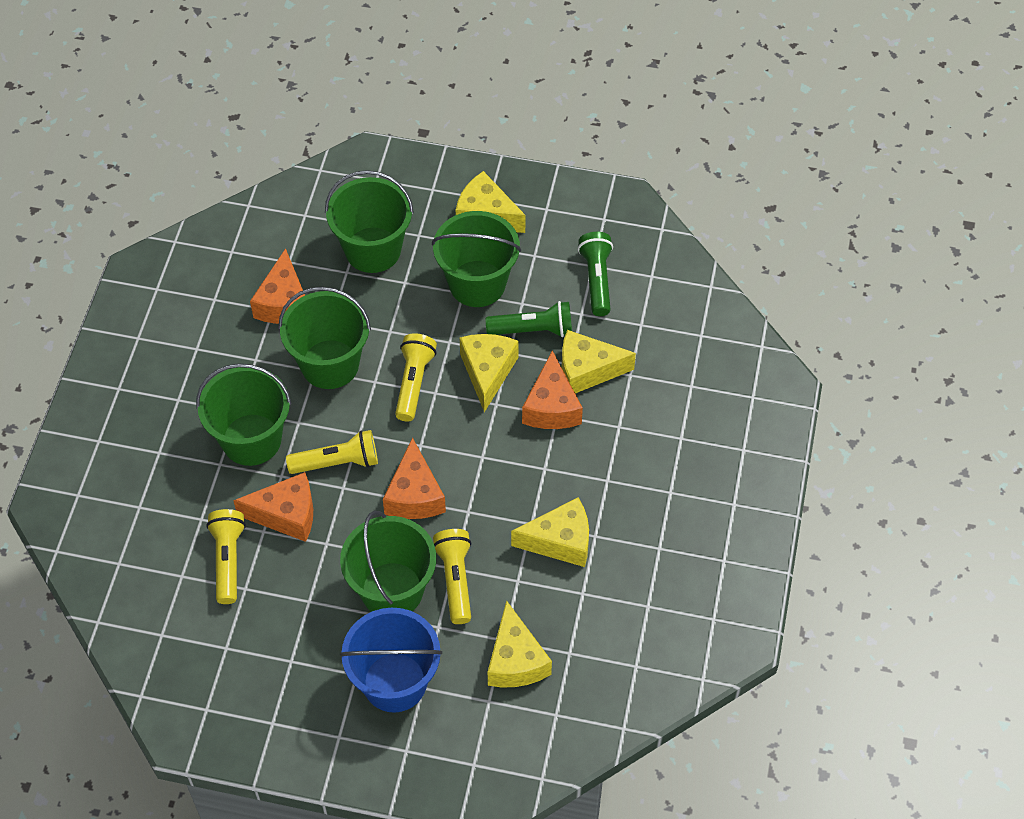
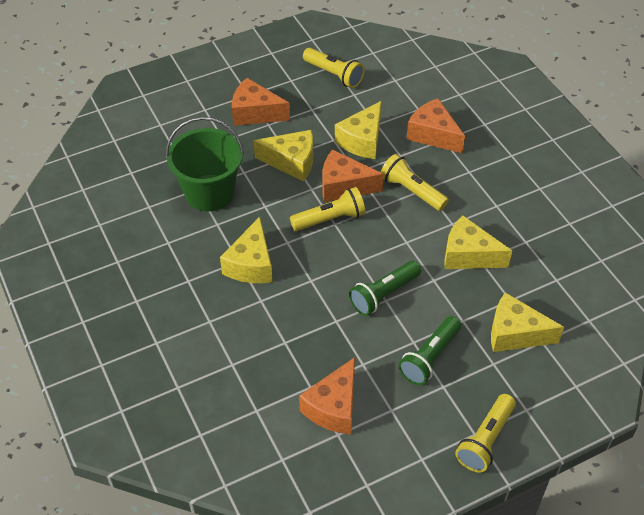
blue bucket: [340,608,442,713] = 1 -> none = 0
green bucket: [196,364,291,466] [278,287,371,389] [325,170,414,273] [340,511,436,612] [432,211,521,307] = 5 -> [166,117,244,211] = 1

